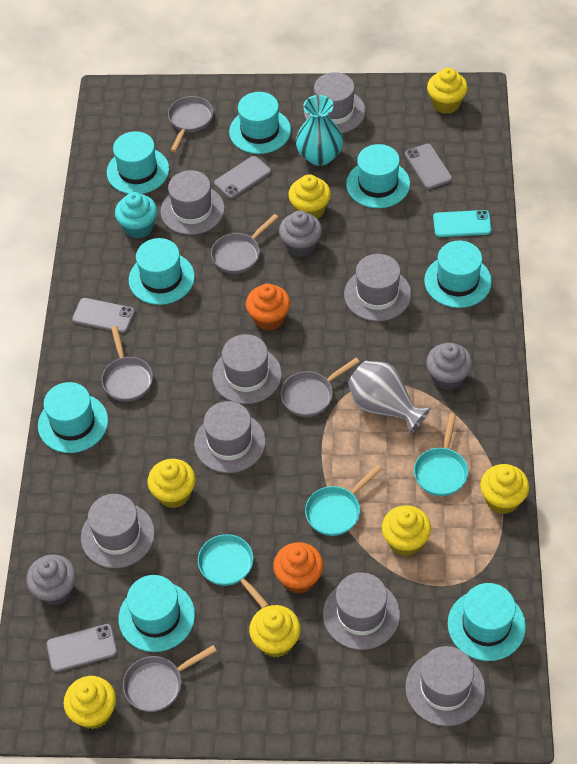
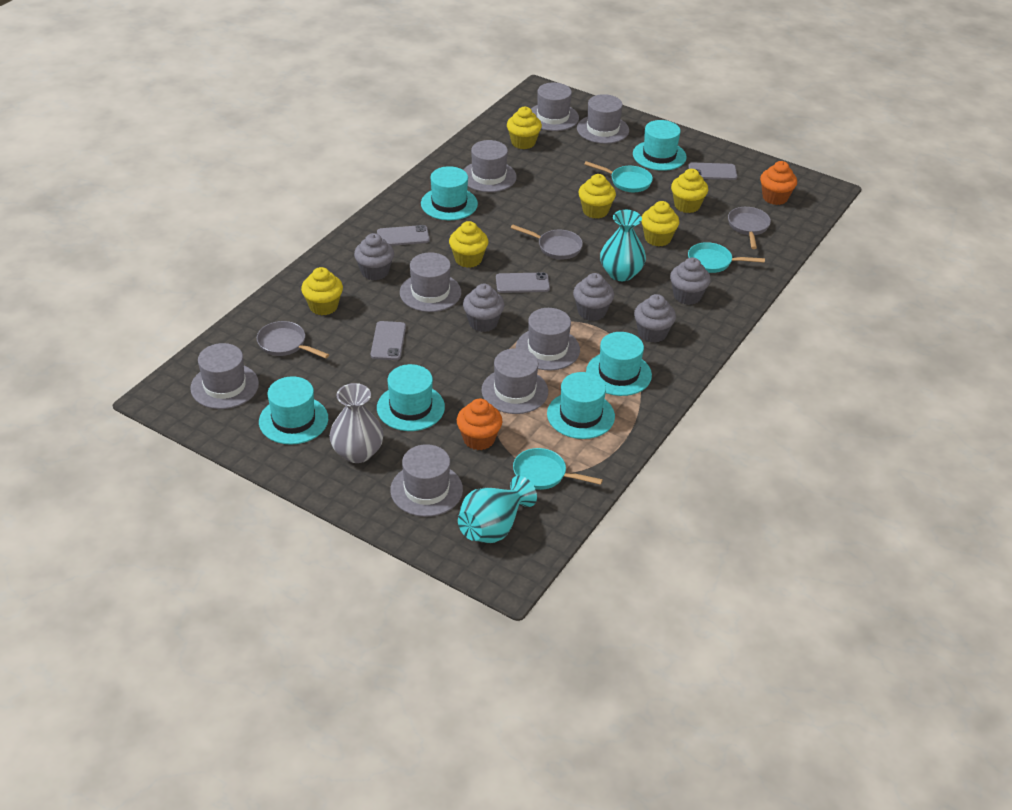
grey cupcake: [26,554,76,606] [279,210,322,257] [426,343,473,390] = 3 -> [354,233,394,280] [463,284,505,332] [573,273,614,321] [634,294,676,343] [670,258,711,305] = 5
grey pan: [101,326,153,402] [123,645,217,712] [168,96,213,152] [211,214,279,274] [281,358,360,417] = 5 -> [257,321,329,358] [511,225,583,260] [728,207,771,249] = 3
turquoise cupcake: [115,192,157,239] = 1 -> none = 0
turquoise hat: [38,382,108,453] [107,131,169,194] [119,575,195,652] [129,238,195,305] [229,92,291,154] [346,144,410,208] [424,241,492,308] [448,583,526,661] = 8 -> [259,376,328,445] [377,364,445,431] [421,166,478,220] [547,372,615,439] [586,332,652,396] [633,120,687,171] = 6
turquoise phone: [433,210,492,237] = 1 -> none = 0
turquoise vase: [296,95,343,166] = 1 -> [458,476,537,543] [600,210,646,281] = 2
yellow cupcake: [63,676,116,729] [148,459,196,508] [249,605,301,657] [288,174,331,219] [382,505,431,556] [427,68,468,114] [480,464,529,514] = 7 -> [301,267,343,315] [449,221,488,268] [507,107,542,149] [578,174,616,219] [641,201,679,246] [671,169,708,213] = 6

